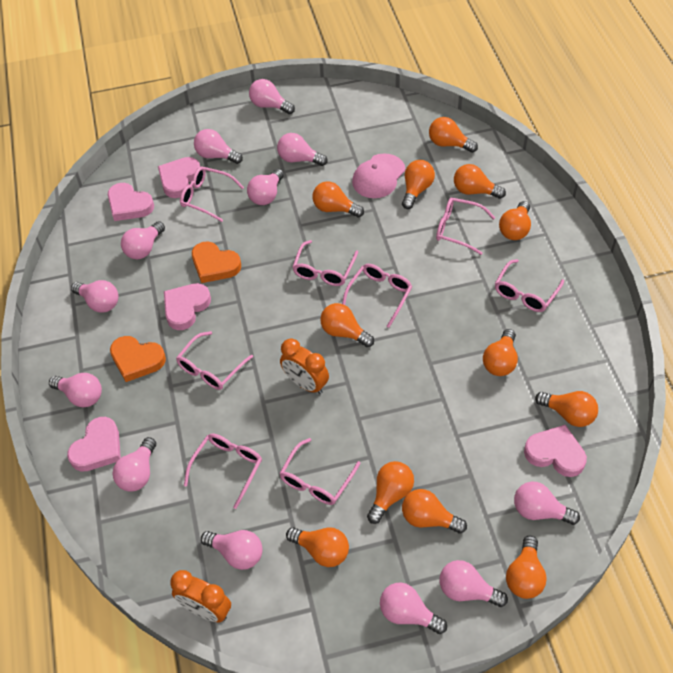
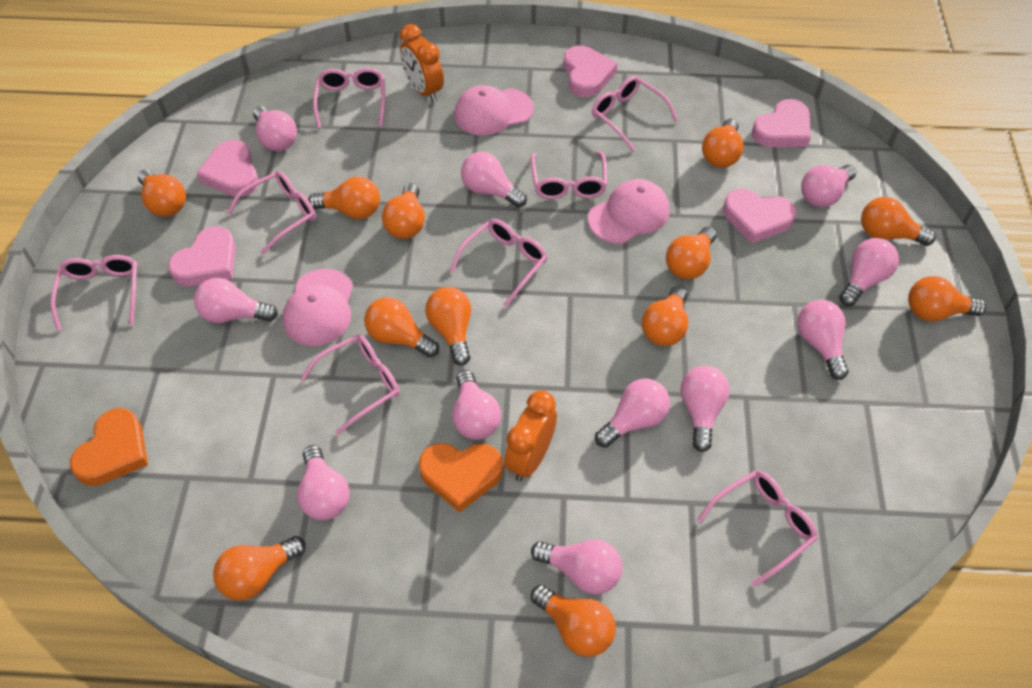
pink cap: [352,153,405,198] = 1 -> [282,269,353,346] [454,85,534,135] [588,179,670,244] = 3
pink light bulb: [49,373,102,407] [71,280,118,313] [113,437,156,492] [121,221,165,259] [194,129,243,164] [201,530,262,570] [247,169,284,205] [249,79,295,114] [277,133,328,166] [380,582,447,634] [440,560,508,607] [514,482,580,525] = 12 -> [194,278,278,323] [253,106,297,151] [297,445,350,520] [452,370,501,440] [461,152,527,208] [531,539,622,595] [595,379,670,448] [680,366,730,452] [797,300,849,380] [801,165,856,207] [839,238,899,306] = 11

